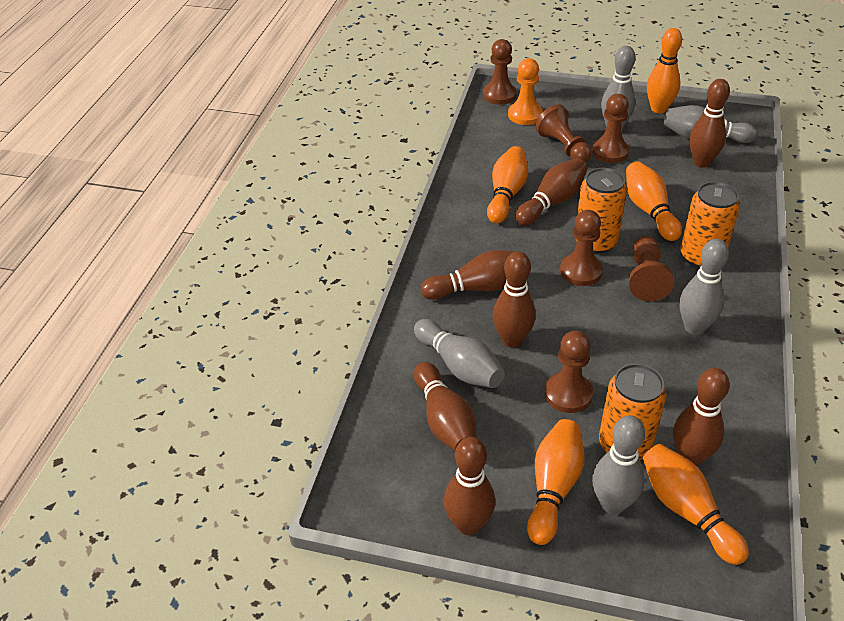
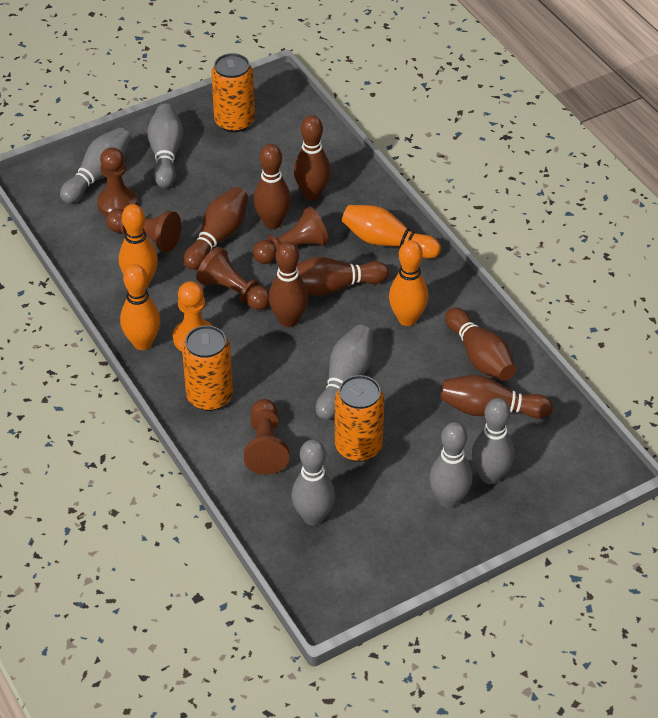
brown pawn: [483,39,517,105] [535,104,592,163] [545,331,593,413] [560,210,603,286] [592,94,629,163] [629,236,674,302] = 6 -> [97,147,137,216] [106,209,181,252] [196,247,270,310] [244,399,289,475] [253,207,329,264] = 5
grey bowling pin: [414,319,505,388] [592,415,645,514] [601,46,636,130] [664,105,757,143] [680,239,729,335] = 5 -> [60,127,131,204] [147,104,184,188] [291,439,335,526] [316,325,373,420] [429,422,473,508] [472,398,514,484] = 6
orange bowling pin: [487,146,528,223] [527,419,585,545] [626,161,682,241] [643,444,749,565] [647,28,682,113] = 5 -> [119,204,158,288] [120,264,161,350] [342,205,441,258] [389,240,429,326] = 4

